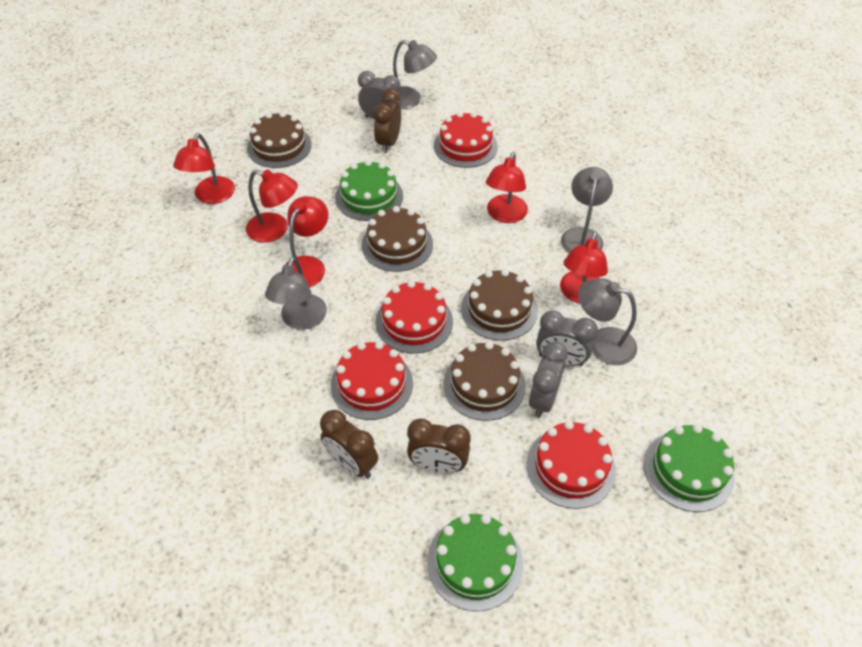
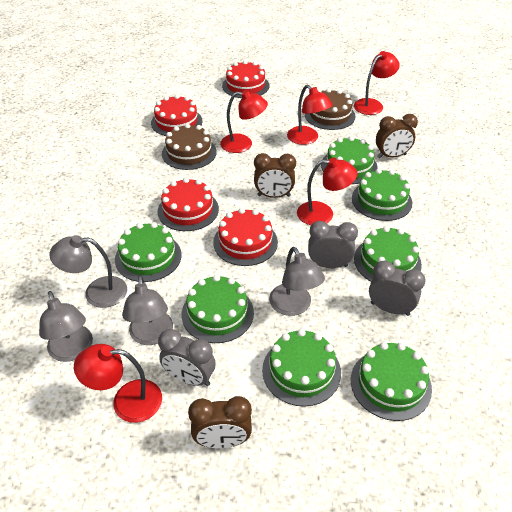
brown cake: [247,111,312,168] [362,206,433,272] [443,341,526,421] [461,269,538,341] = 4 -> [162,124,217,170] [305,88,356,130] = 2
green cake: [335,160,403,221] [427,514,523,611] [644,424,735,512] = 3 -> [115,222,182,282] [182,275,254,343] [262,329,341,407] [321,136,378,184] [351,342,432,421] [352,168,412,221] [354,226,422,282] = 7

